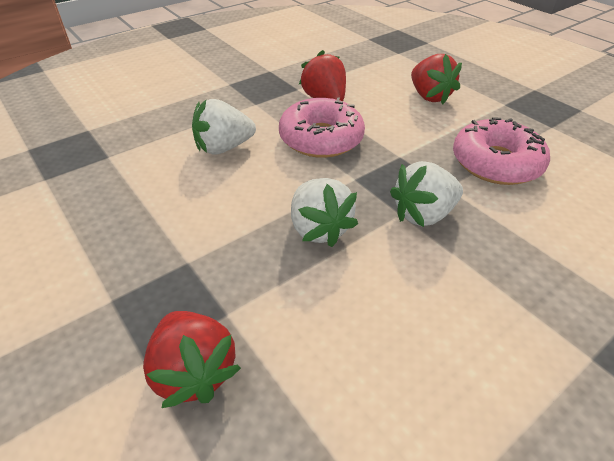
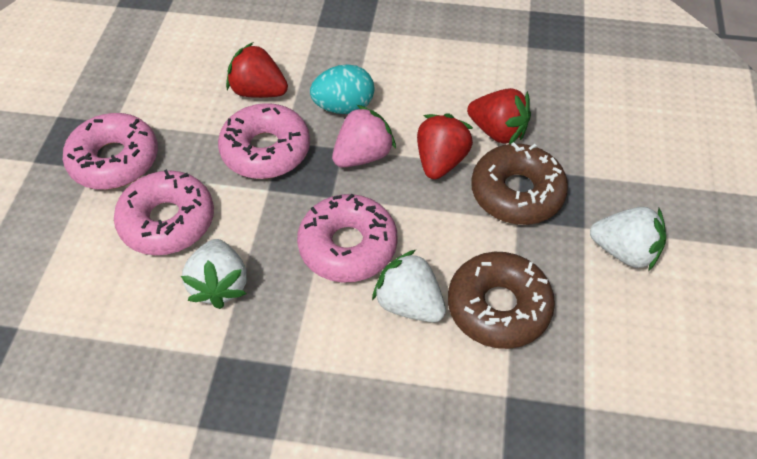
brown donut: none = 0 -> [448,252,555,349] [471,142,568,225] = 2
pink donut: [279,97,365,158] [453,117,550,185] = 2 -> [63,113,158,189] [114,169,214,255] [218,103,310,179] [297,194,398,282] = 4
pink strawberry: none = 0 -> [332,105,396,168] = 1
turquoise egg: none = 0 -> [310,65,374,114] = 1

